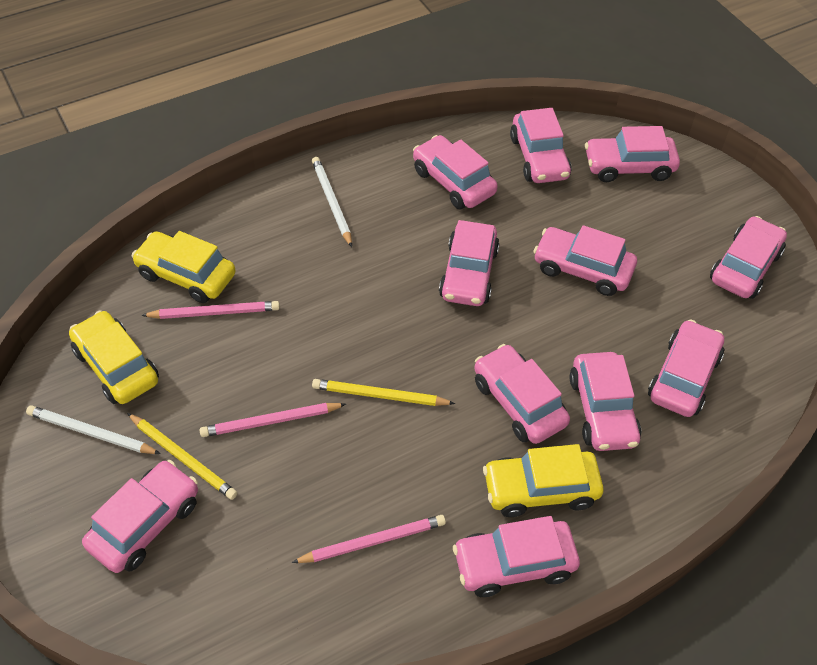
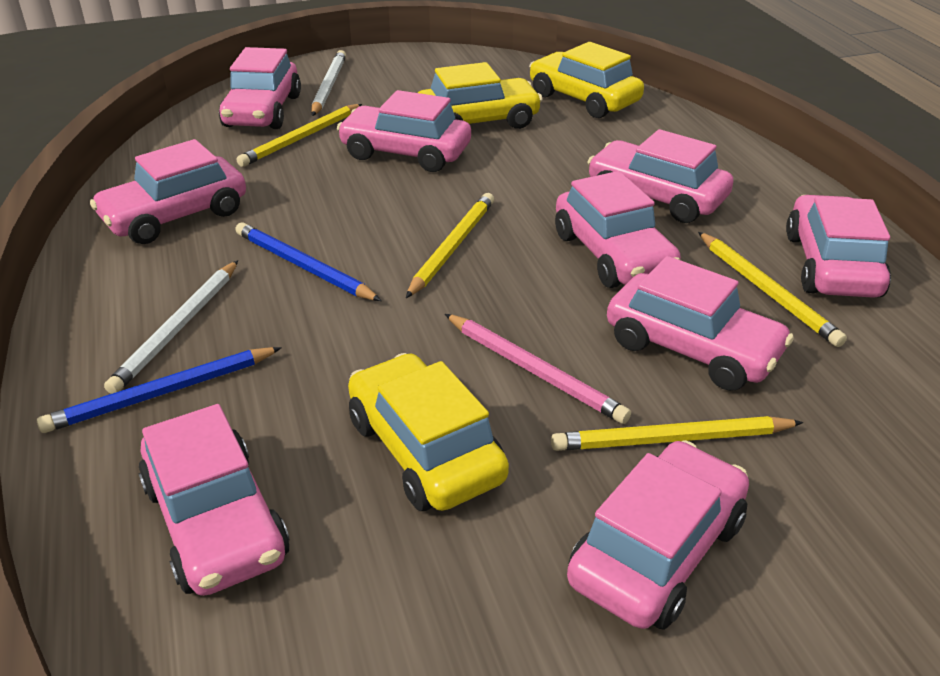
blue pencil: none = 0 -> [37,347,282,433] [235,222,382,301] = 2
pink car: [82,460,198,573] [413,135,498,209] [439,220,500,306] [453,516,580,597] [474,344,570,444] [510,108,572,183] [533,225,637,296] [570,352,641,451] [585,126,680,182] [648,319,724,417] [710,216,787,299] = 11 -> [90,139,246,244] [138,404,289,596] [219,47,301,129] [337,90,471,172] [555,171,681,288] [567,440,749,630] [587,129,734,223] [607,256,794,391] [786,195,891,298] = 9
pink pencil: [141,301,280,319] [200,403,346,437] [292,515,446,563] = 3 -> [445,314,631,424] = 1
yellow pencil: [127,413,237,500] [312,379,455,406] = 2 -> [236,104,362,167] [406,193,494,298] [551,416,803,451] [698,232,847,347] = 4

